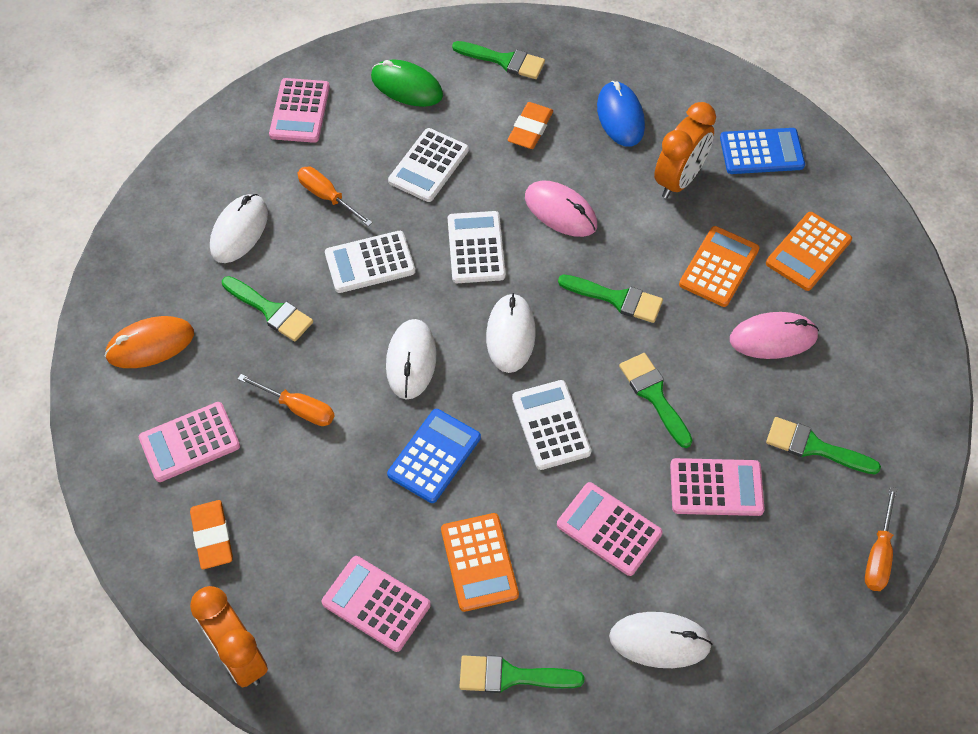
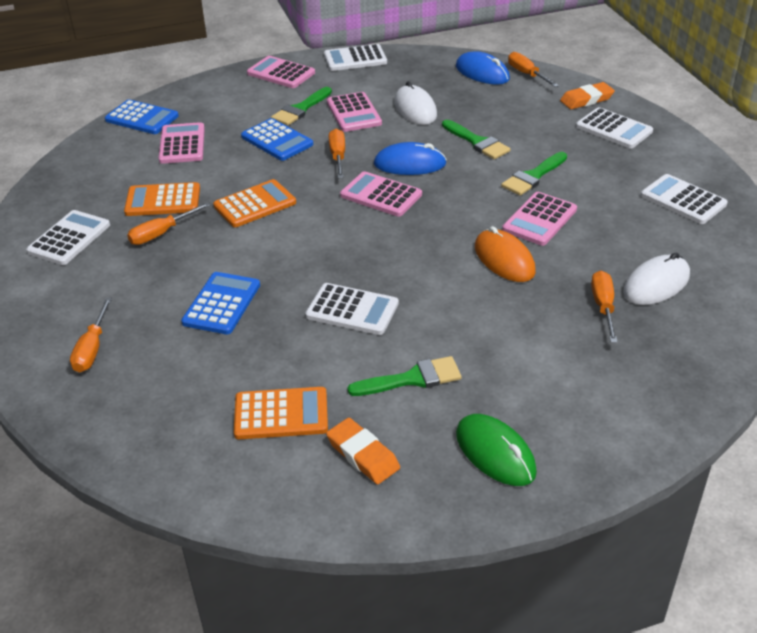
blue calculator: [387,409,481,503] [720,128,805,174] = 2 -> [105,99,179,134] [181,272,260,335] [241,118,313,161] = 3
blue mouse: [597,81,645,147] = 1 -> [374,142,447,175] [456,51,510,85] = 2
green brush: [222,276,313,341] [452,41,545,79] [459,655,584,693] [558,275,663,323] [619,353,693,448] [766,417,881,474] = 6 -> [271,87,332,126] [347,356,462,396] [442,120,511,159] [501,152,567,196] = 4
orange clock: [190,586,268,687] [654,102,716,199] = 2 -> none = 0
orange screwdriver: [238,374,334,426] [297,166,373,226] [865,486,897,591] = 3 -> [70,298,112,372] [127,202,210,245] [329,129,345,178] [508,52,559,87] [591,271,618,343] = 5
pink mouse: [525,180,597,237] [730,312,819,359] = 2 -> none = 0
white calculator: [325,231,415,293] [388,128,469,202] [448,211,505,283] [512,380,591,470] = 4 -> [26,210,110,265] [305,283,399,335] [324,44,387,71] [576,107,653,148] [641,174,728,224] = 5
white mouse: [210,194,268,263] [386,319,436,400] [486,293,536,373] [609,612,712,668] = 4 -> [394,81,437,125] [623,252,690,305] = 2

